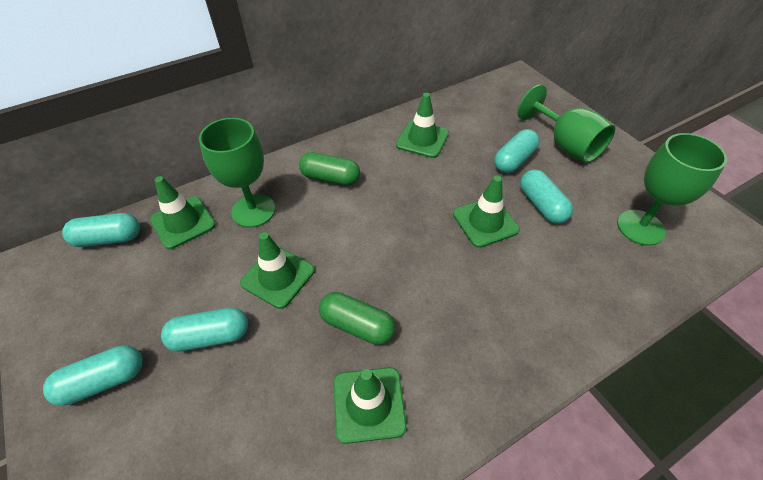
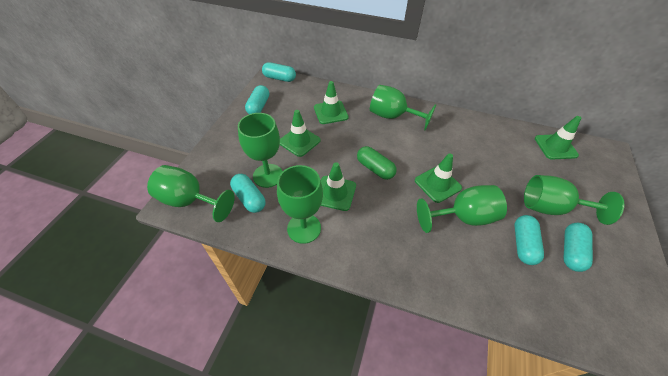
green capsule: [299,152,360,186] [319,292,395,345] = 2 -> [357,146,397,180] = 1
green goblet: [199,118,275,228] [518,84,615,163] [617,133,727,246] = 3 -> [147,165,235,222] [238,113,283,188] [277,165,323,244] [370,85,436,131] [417,185,507,233] [524,175,624,225] = 6

